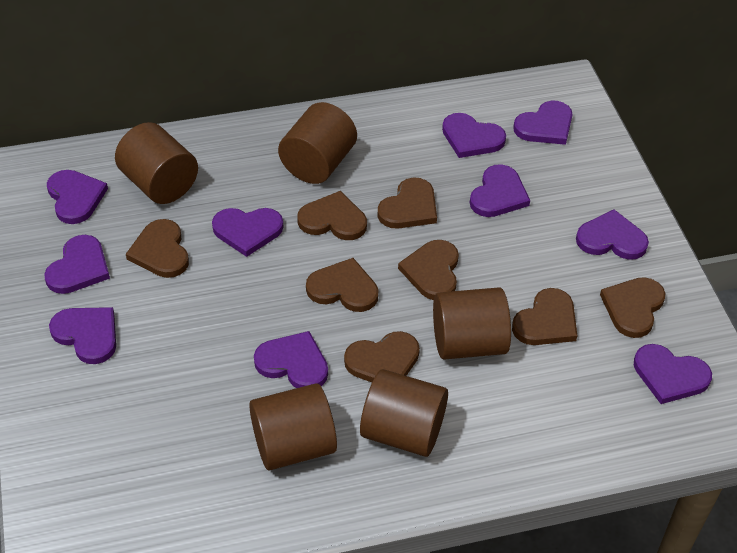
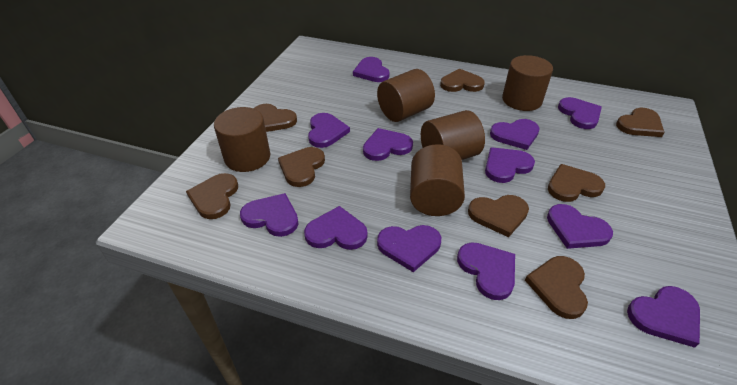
purple heart: [44,235,110,294] [47,170,108,224] [49,307,116,364] [212,208,283,257] [254,331,328,388] [442,113,506,158] [470,164,530,217] [513,101,573,145] [576,209,649,260] [634,344,712,404] = 10 -> [240,193,298,237] [304,206,368,250] [308,113,350,148] [353,57,390,82] [363,128,413,161] [377,225,441,272] [457,242,515,300] [485,147,535,183] [490,119,540,150] [547,204,613,249] [558,97,602,129] [627,286,700,348] = 12

